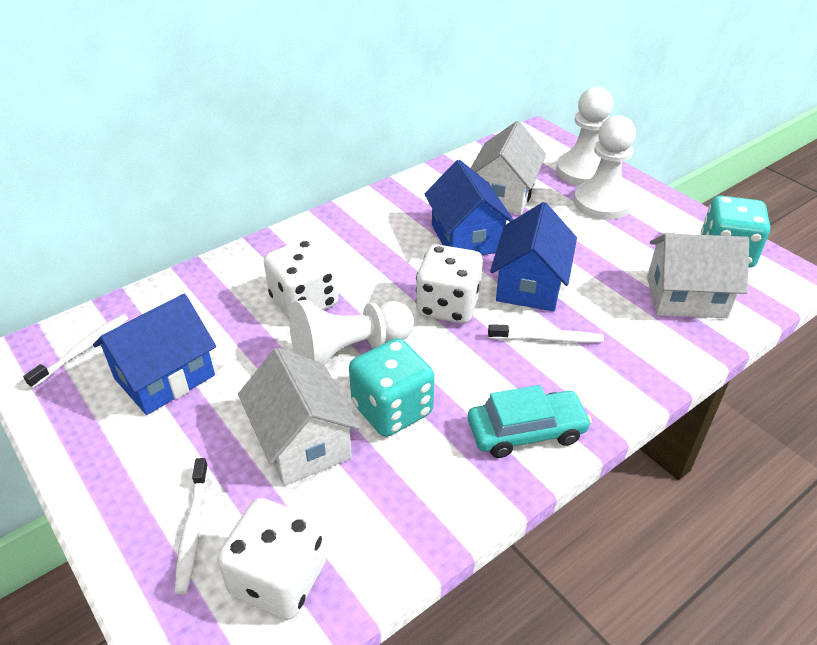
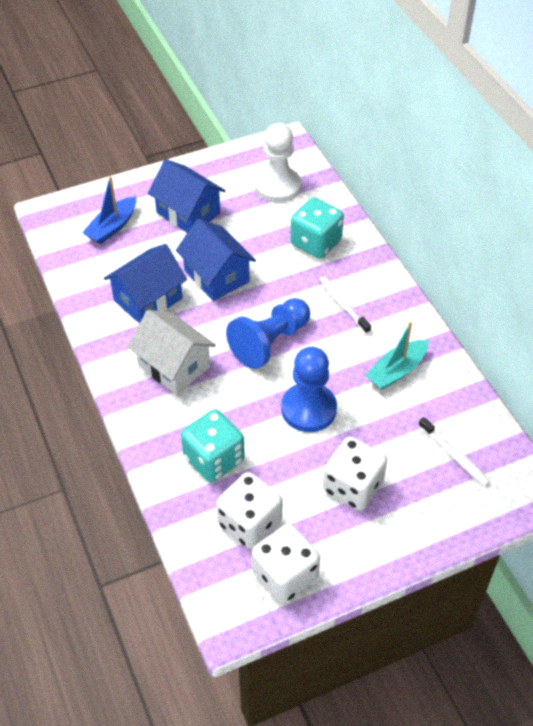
blue boat: none = 0 -> [82,176,136,244] = 1
blue pawn: none = 0 -> [226,298,310,369] [281,347,337,432] = 2
turquoise boat: none = 0 -> [365,322,428,390] = 1
turquoise car: [468,385,592,458] = 1 -> none = 0
white house: [238,347,361,486] [471,121,546,215] [647,234,749,318] = 3 -> [128,310,216,395] = 1
white pawn: [289,300,414,365] [556,87,613,186] [574,115,636,220] = 3 -> [255,123,301,203] = 1
white toothbrush: [23,314,129,388] [175,458,208,594] [488,324,604,343] = 3 -> [319,276,371,334] [418,417,490,486] = 2

